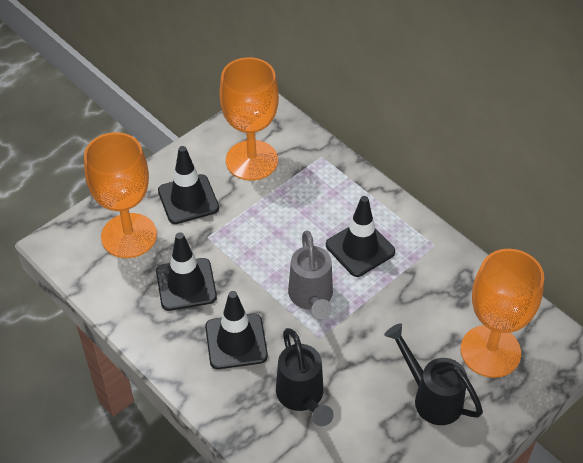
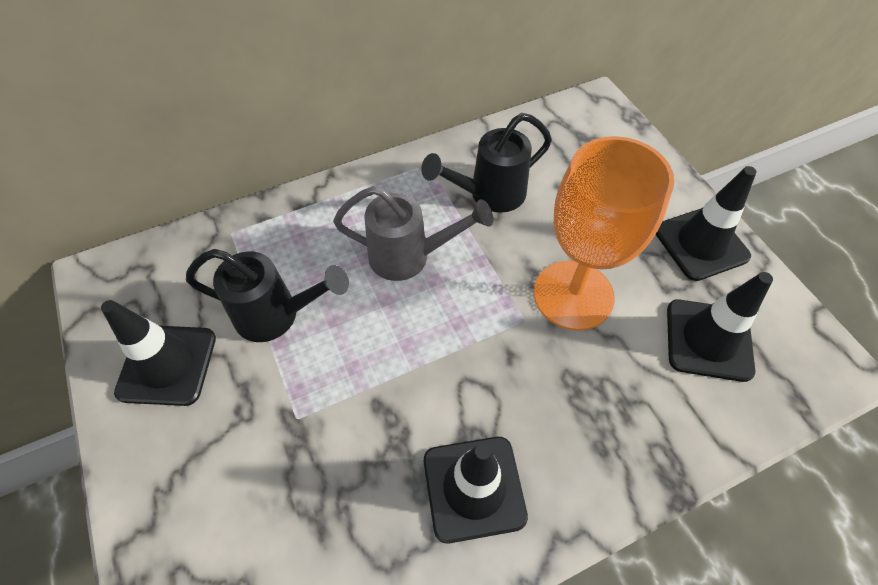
orange goblet: [84,132,157,258] [220,57,279,181] [461,249,544,378] = 3 -> [534,136,674,331] = 1

